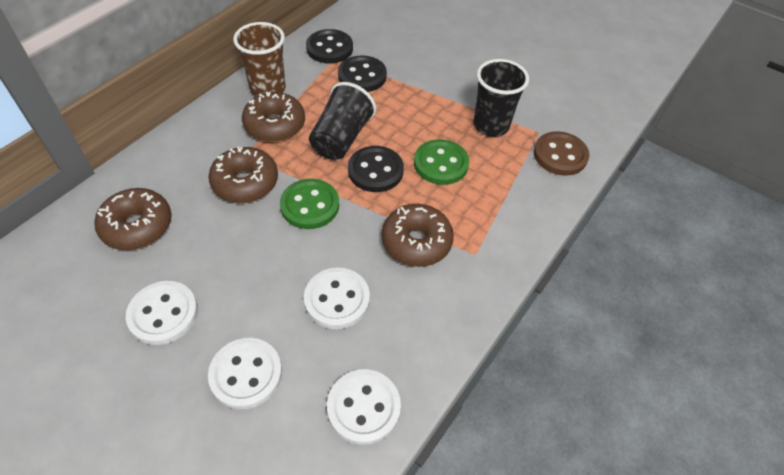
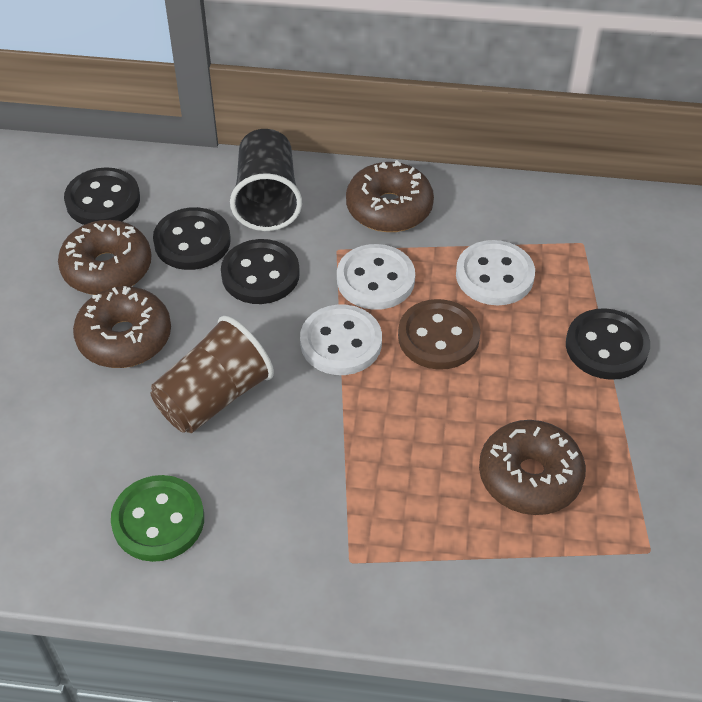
black button: [306,29,353,64] [338,56,387,92] [348,146,404,192] = 3 -> [64,167,140,225] [153,207,231,270] [221,239,300,304] [566,308,650,380] = 4
black cup: [309,82,376,160] [473,59,529,137] = 2 -> [230,129,302,231] = 1
green button: [280,179,339,229] [414,139,469,185] = 2 -> [111,475,204,562] = 1
white button: [126,281,198,345] [208,338,282,409] [304,268,370,329] [327,369,401,445] = 4 -> [300,305,382,375] [337,244,415,310] [456,240,535,305] = 3

